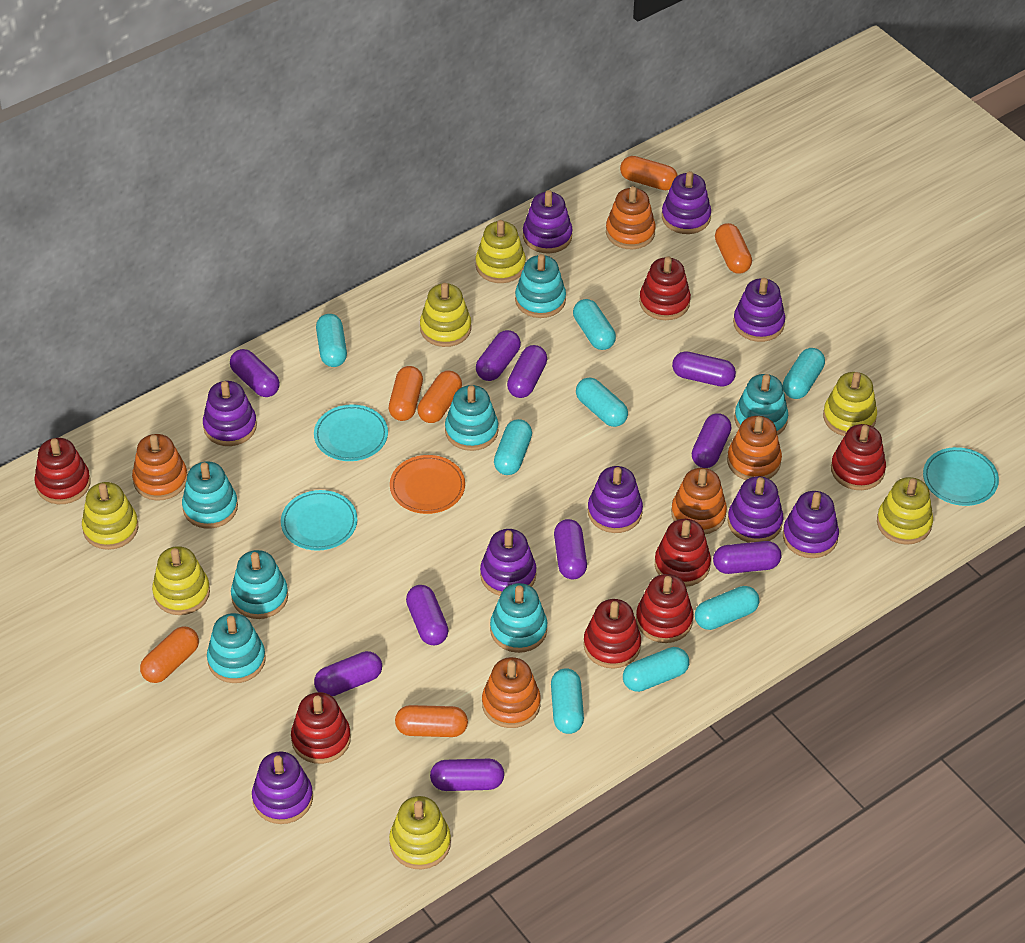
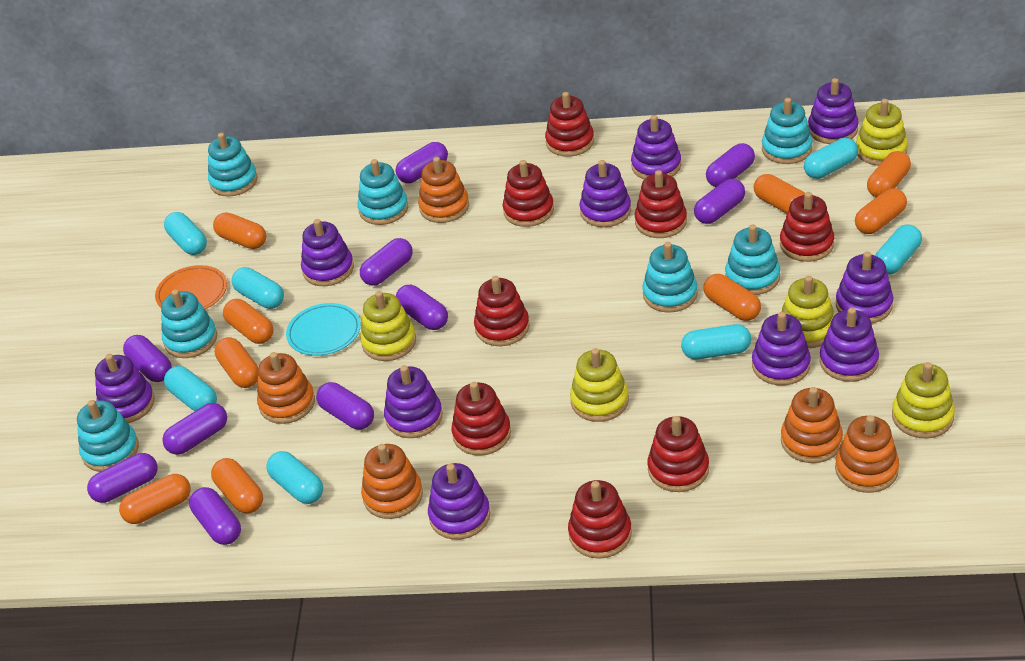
orange capsule: [140,626,199,683] [389,366,423,421] [395,705,468,737] [418,371,462,423] [620,156,678,190] [715,223,752,274] = 6 -> [119,474,191,524] [211,458,263,514] [213,212,266,249] [215,337,258,388] [223,299,274,344] [704,274,761,321] [754,174,805,214] [855,188,907,234] [867,151,911,197] = 9
purple stacking toy: [203,381,257,446] [252,751,313,824] [480,529,536,596] [523,190,573,254] [588,466,643,533] [662,171,711,234] [727,476,783,543] [733,278,785,342] [783,491,839,558] = 9 -> [95,354,155,423] [301,219,354,286] [384,365,443,438] [428,463,490,540] [579,160,631,227] [631,115,681,179] [752,312,811,385] [808,78,859,144] [820,308,879,382] [836,252,893,323] = 10
red stacking toy: [34,438,91,504] [291,692,351,764] [583,599,641,669] [636,574,693,643] [639,256,691,320] [655,519,711,587] [831,424,886,490] = 7 -> [451,382,511,456] [474,276,530,346] [503,160,554,227] [545,92,594,157] [568,480,632,559] [634,170,687,238] [647,416,709,492] [780,192,834,262] = 8
turquoise capsule: [316,314,347,367] [494,419,532,475] [551,668,584,734] [573,299,616,350] [576,377,628,427] [623,647,689,692] [695,586,759,630] [783,348,825,399] = 8 -> [164,212,207,255] [164,366,217,411] [231,267,284,309] [266,451,323,504] [681,324,751,359] [804,138,858,179] [875,224,922,275] = 7
turquoise plate: [281,490,357,551] [314,404,388,461] [923,447,999,506] = 3 -> [286,303,361,356] = 1
yellow stacking toy: [82,482,138,550] [152,546,210,615] [389,796,451,870] [420,283,471,347] [476,220,526,283] [823,372,877,436] [877,477,933,545] = 7 -> [360,291,416,361] [570,348,629,422] [781,276,835,348] [856,99,908,166] [892,362,955,439] = 5

